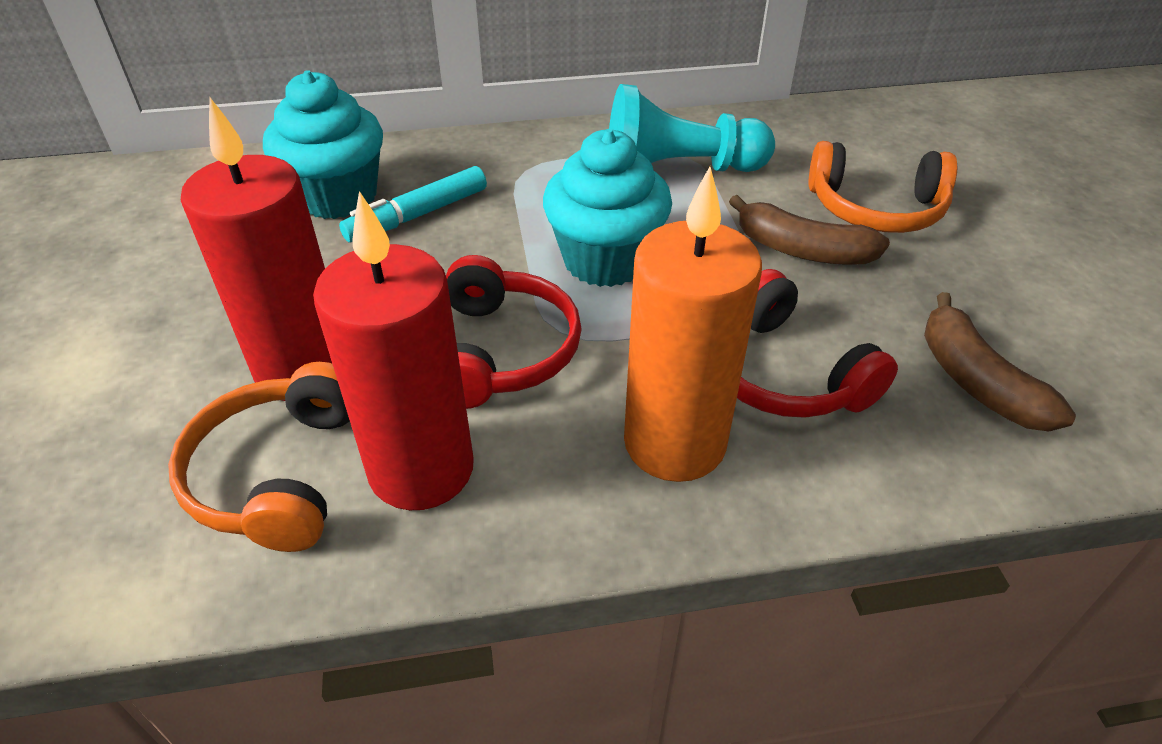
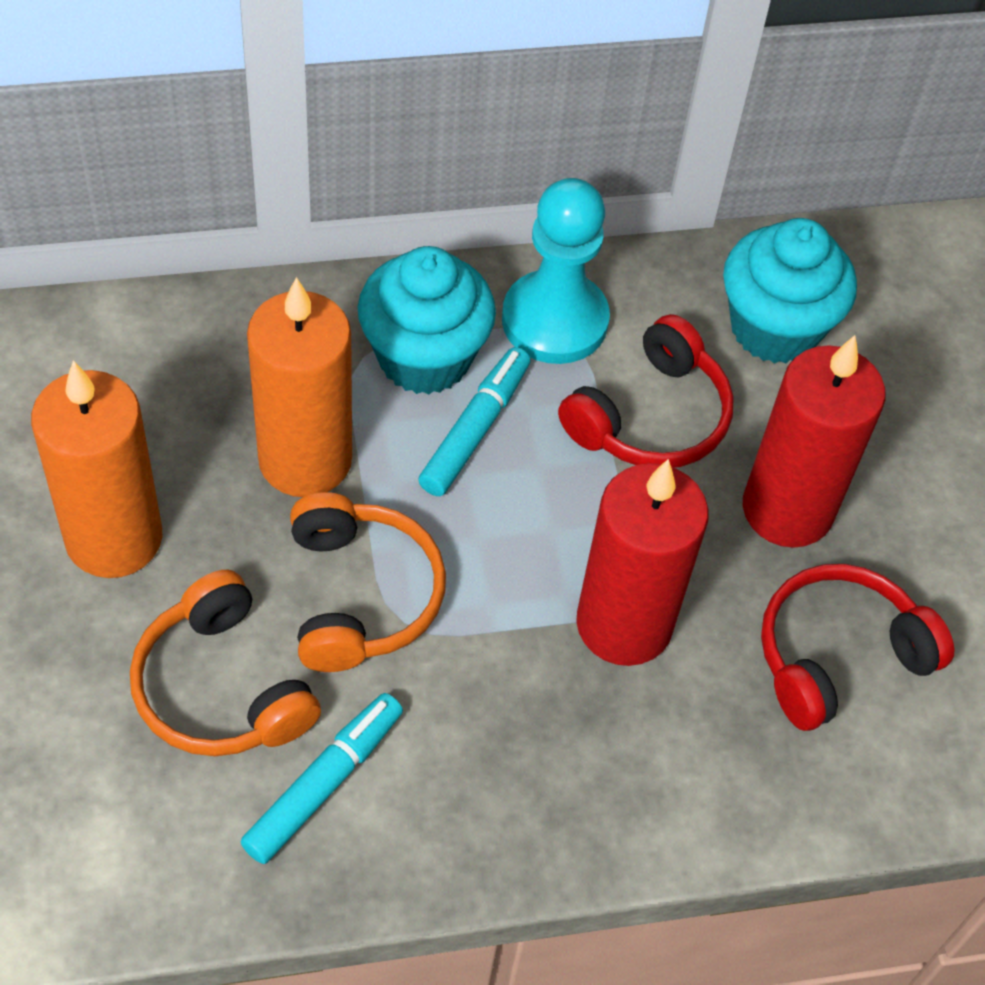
brown banana: [729,195,890,265] [924,292,1076,432] = 2 -> none = 0
orange candle: [624,167,762,482] = 1 -> [31,361,162,578] [247,277,352,497] = 2
turquoise marker: [339,166,487,242] = 1 -> [241,693,403,864] [418,347,531,496] = 2

